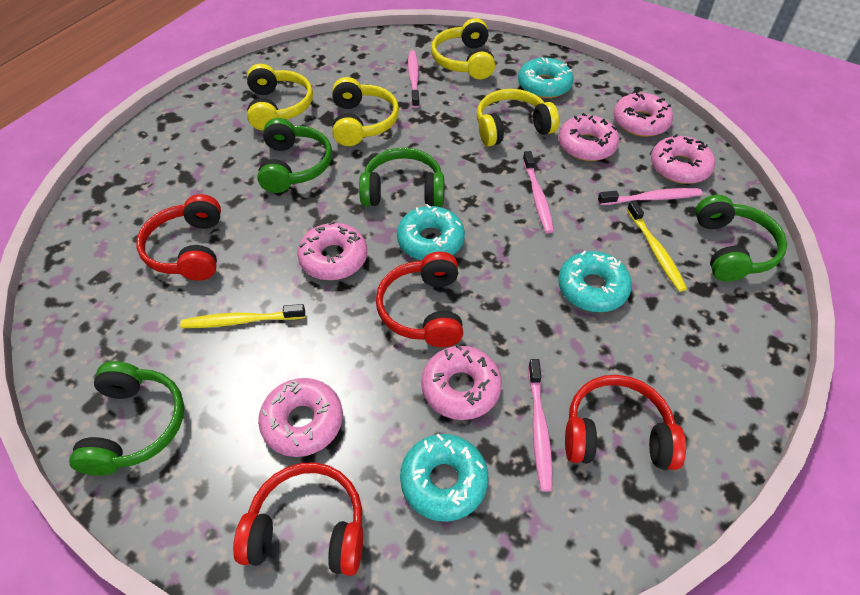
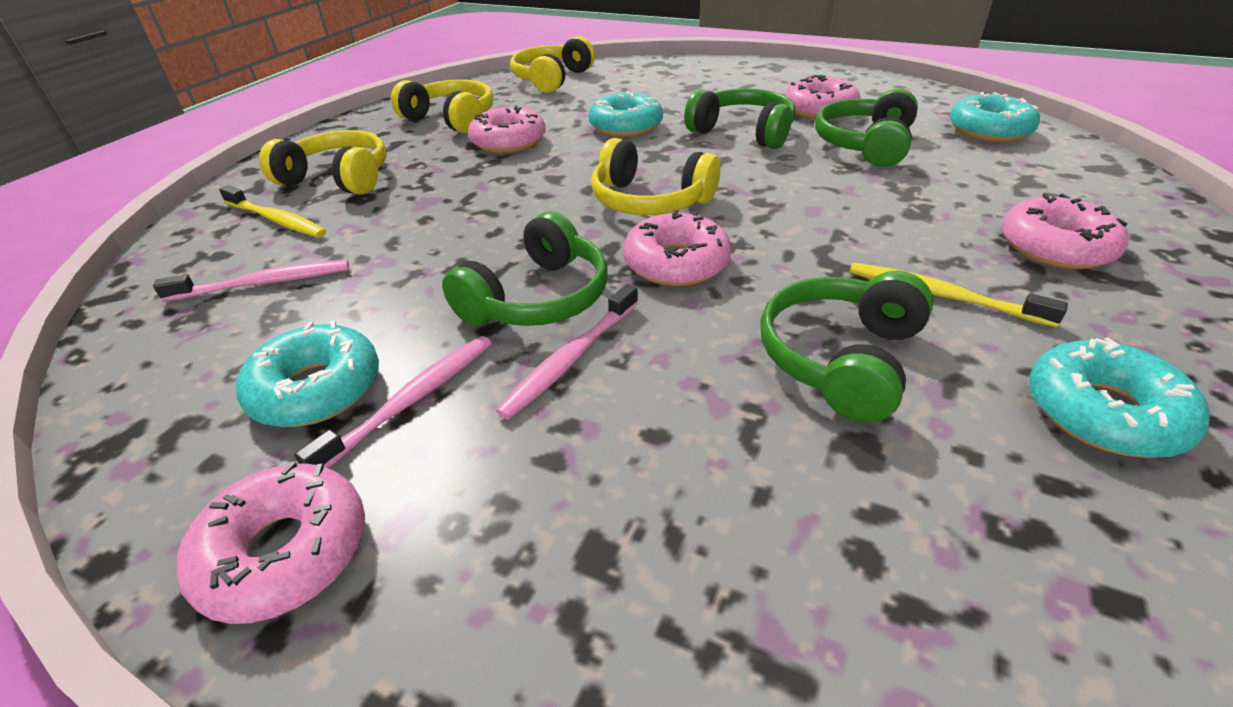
pink donut: [258,378,343,457] [297,221,367,280] [421,345,502,420] [558,113,620,161] [613,93,673,137] [651,134,715,184] = 6 -> [177,461,365,624] [468,106,546,153] [623,210,732,286] [784,75,860,119] [1001,193,1129,269] = 5
pink toothbrush: [408,51,420,108] [523,151,554,234] [528,359,552,492] [598,188,702,205] = 4 -> [153,260,349,302] [294,336,492,469] [496,284,638,420] = 3
red headphones: [137,194,221,281] [233,462,363,576] [376,252,463,347] [565,375,686,470] = 4 -> none = 0

